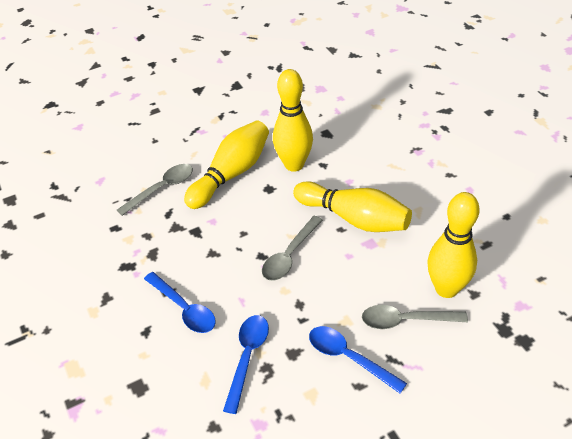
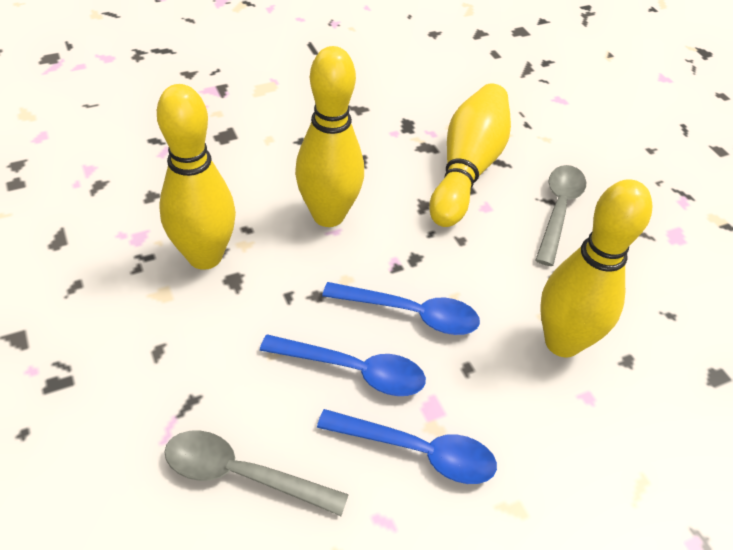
grey spoon: [117,164,193,216] [262,216,323,281] [362,305,468,329] = 3 -> [164,430,349,516] [536,165,586,266] = 2

